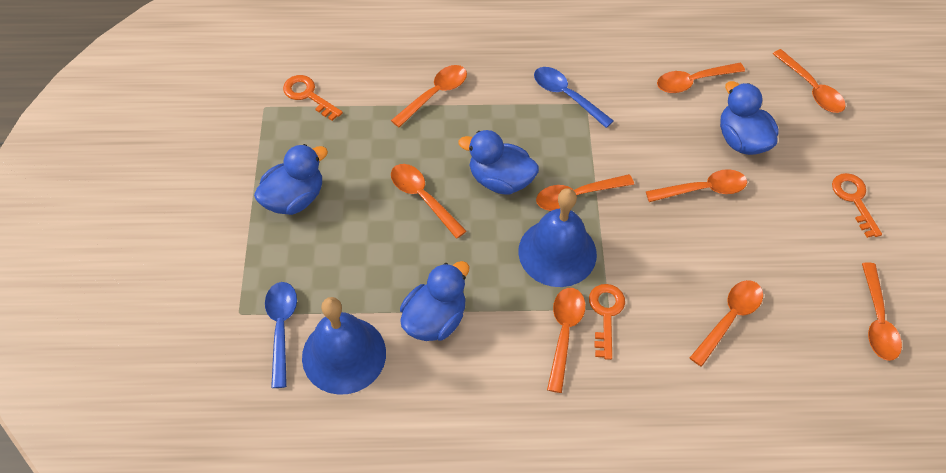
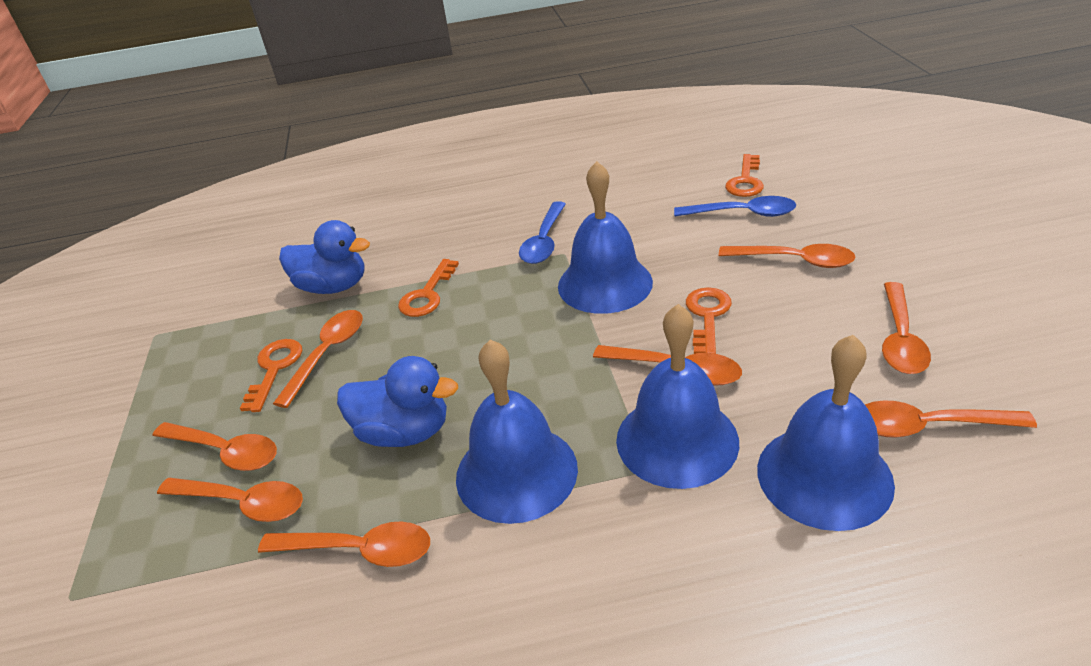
blue bell: [302,297,386,395] [518,188,597,287] = 2 -> [456,339,578,524] [558,161,653,314] [616,304,739,489] [757,335,895,531] = 4
blue duck: [254,144,328,215] [400,261,469,341] [458,130,539,195] [720,81,779,155] = 4 -> [279,220,370,294] [337,356,458,447] = 2
orange key: [283,75,343,121] [589,284,625,360] [832,173,882,238] = 3 -> [240,339,302,412] [398,259,459,317] [686,287,732,354] [725,154,764,197] = 4
orange spoon: [391,65,467,128] [391,164,466,239] [536,174,634,211] [547,288,586,393] [646,169,747,202] [657,63,745,93] [690,280,763,367] [773,49,846,113] [862,262,902,361] = 9 -> [152,422,277,471] [157,478,303,522] [258,521,430,567] [273,310,363,408] [593,345,742,386] [719,244,856,268] [865,400,1037,438] [882,282,931,374] = 8

